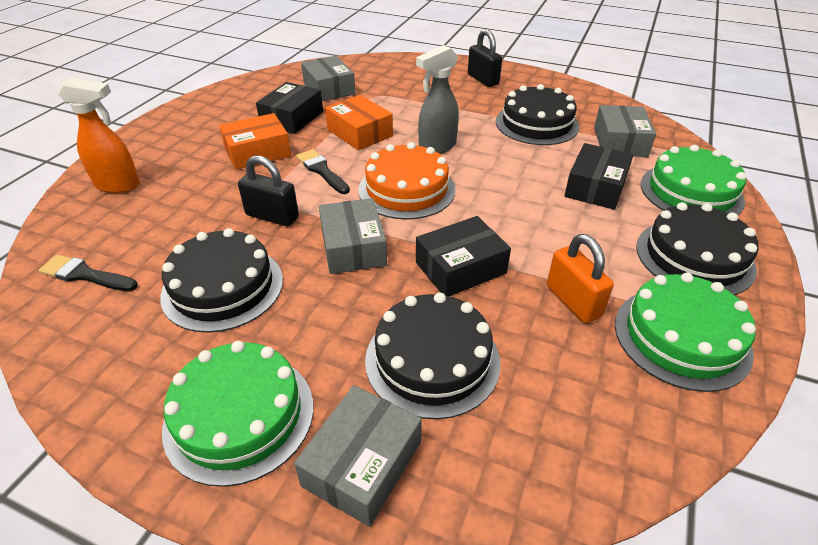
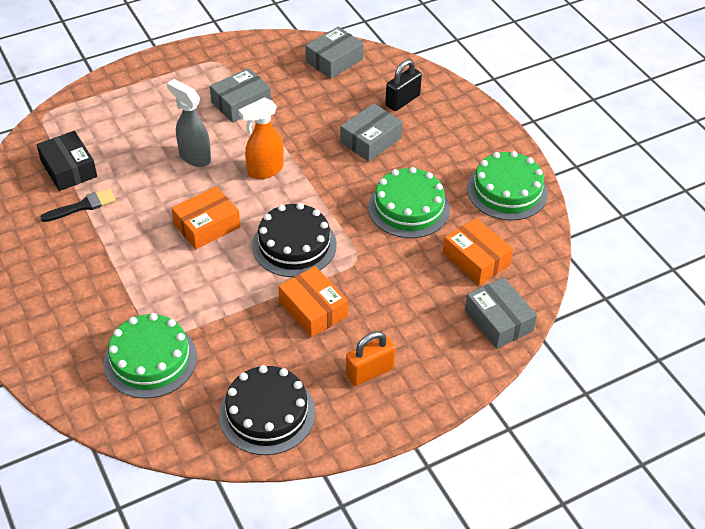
black box: [256,82,323,134] [416,216,511,296] [564,143,633,210] = 3 -> [37,131,97,191] = 1
black brush: [39,255,138,291] [296,149,350,194] = 2 -> [41,189,116,222] = 1
black cake: [160,228,283,333] [365,293,501,419] [496,84,579,145] [636,202,759,295] = 4 -> [219,365,315,455] [252,203,337,277] = 2
black padlock: [238,155,299,226] [468,29,502,87] = 2 -> [385,59,422,111] = 1
orange box: [219,113,291,170] [325,95,393,151] = 2 -> [171,186,240,249] [278,266,348,337] [443,218,513,285] = 3
orange cake: [358,142,455,220] = 1 -> none = 0

